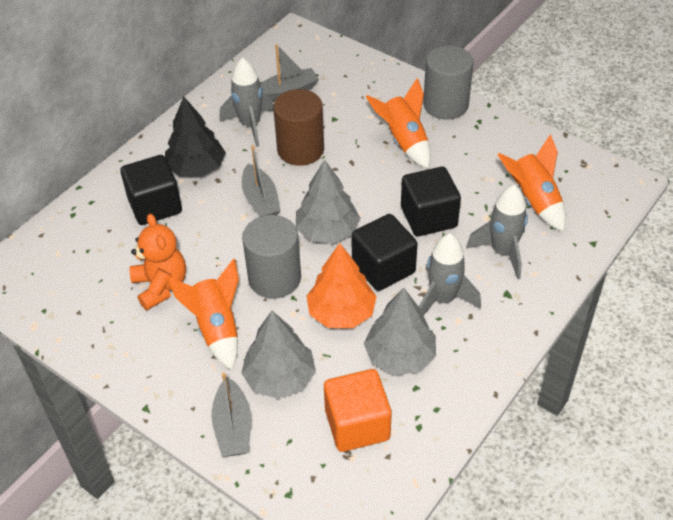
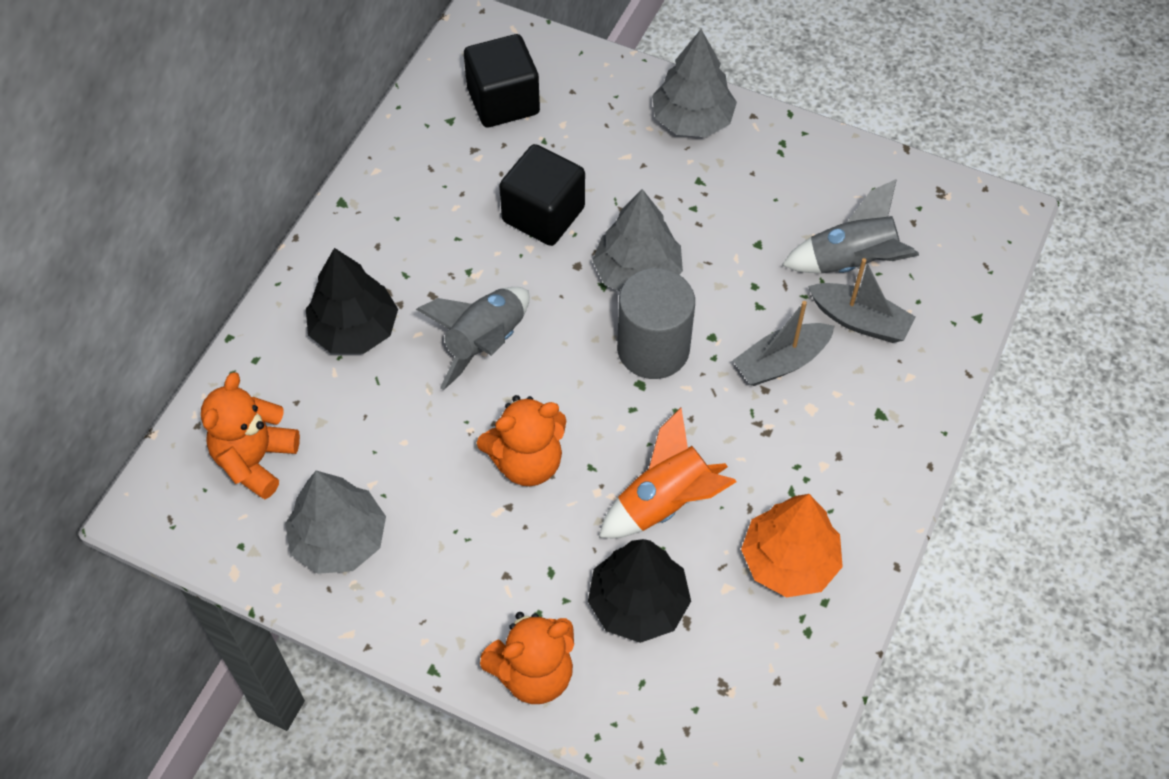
black cube: [120,155,182,225] [351,214,418,291] [401,167,461,236] = 3 -> [464,34,540,128] [499,144,585,246] = 2
black tree: [165,96,226,177] = 1 -> [306,248,398,354] [588,539,691,643] = 2
brown cylinder: [273,89,324,166] = 1 -> none = 0
grey boat: [211,372,251,457] [242,145,281,217] [260,44,319,101] = 3 -> [733,301,835,386] [808,258,915,343] = 2
grey cylinder: [242,215,301,299] [423,46,473,120] = 2 -> [617,268,695,379] = 1
grey rocket: [219,57,273,147] [419,233,481,316] [466,185,528,279] = 3 -> [416,287,530,390] [782,179,919,273] = 2
orange cube: [324,369,392,452] = 1 -> none = 0
orange rocket: [167,259,239,370] [366,78,431,168] [497,134,566,232] = 3 -> [599,408,737,538] = 1
orange teddy bear: [130,214,186,310] = 1 -> [201,372,300,499] [477,395,566,486] [480,612,574,704] = 3

